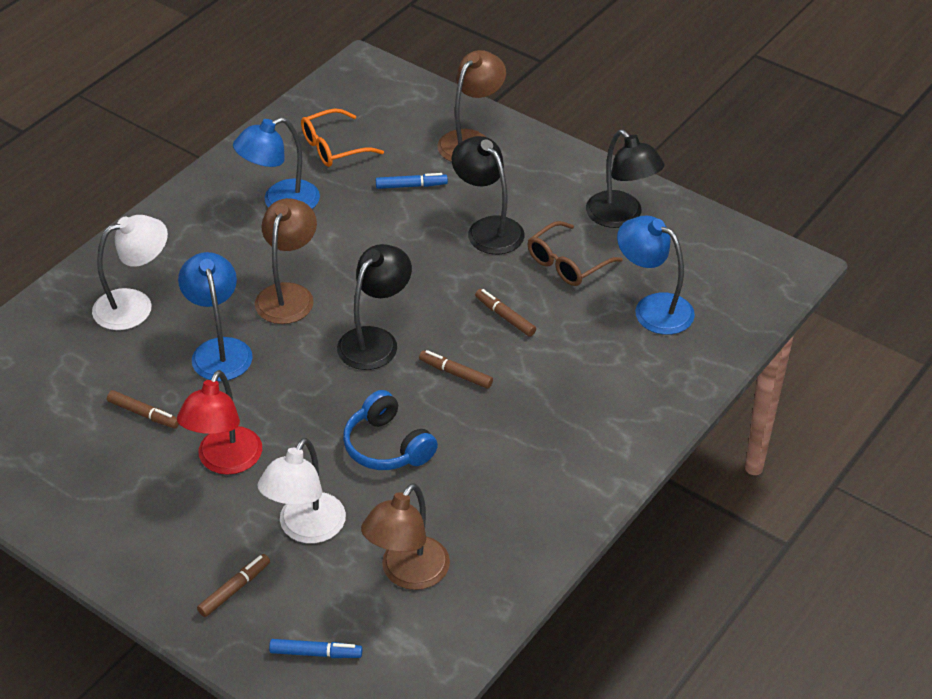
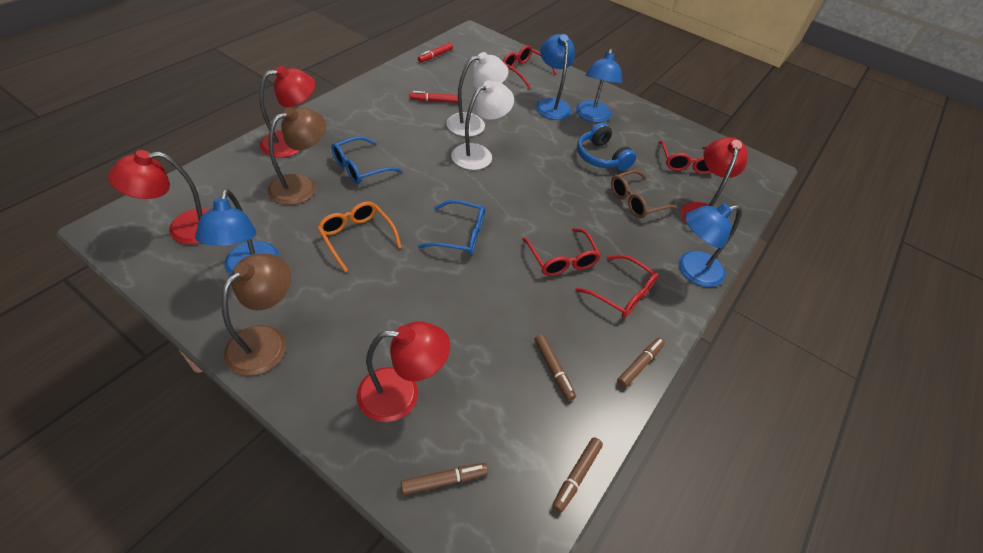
black lamp: [337,244,412,370] [452,136,525,254] [586,130,665,228] = 3 -> none = 0
blue glasses: none = 0 -> [331,136,402,184] [418,200,485,255] = 2
blue lamp: [178,252,253,381] [233,117,320,209] [617,216,695,335] = 3 -> [195,189,280,275] [536,34,575,120] [576,49,622,123] [679,203,742,287] = 4
blue marker: [269,639,362,658] [376,173,448,189] = 2 -> none = 0
brown lamp: [255,198,317,324] [361,483,450,590] [437,50,506,162] = 3 -> [221,254,291,376] [268,107,326,205] = 2
red glasses: none = 0 -> [503,45,557,88] [522,228,601,276] [575,255,658,318] [658,140,711,174] = 4
red lamp: [177,370,262,475] = 1 -> [108,150,210,245] [259,66,315,158] [357,322,450,422] [680,137,748,226] = 4
red marker: none = 0 -> [410,91,458,103] [418,42,453,63] = 2

